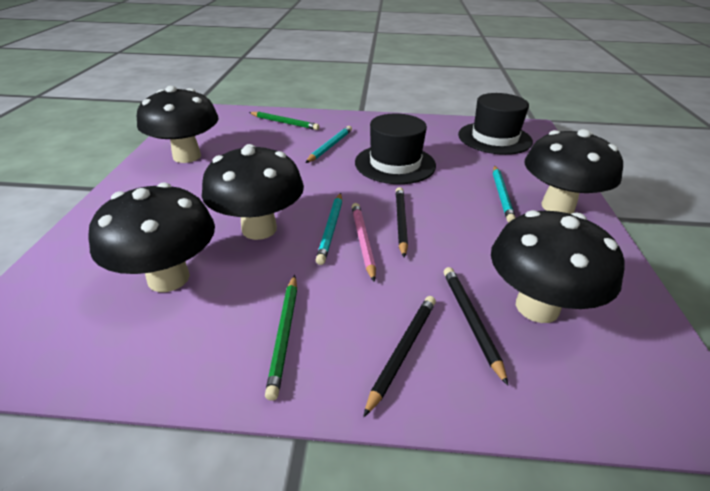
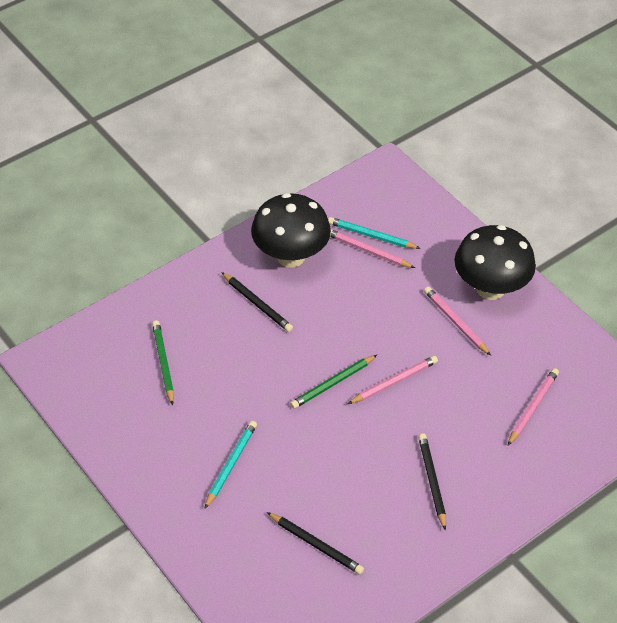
black hat: [355,113,436,184] [458,93,533,155] = 2 -> none = 0
black mushroom: [88,183,215,292] [137,86,219,163] [202,144,304,240] [491,210,625,323] [524,129,623,214] = 5 -> [251,193,331,267] [455,225,536,300] = 2
pink pencil: [352,203,376,282] = 1 -> [330,229,415,268] [348,356,438,404] [424,287,491,356] [508,368,559,445] = 4
turquoise pencil: [306,126,352,163] [316,193,342,265] [493,165,516,223] = 3 -> [204,421,257,509] [328,217,421,249] = 2

